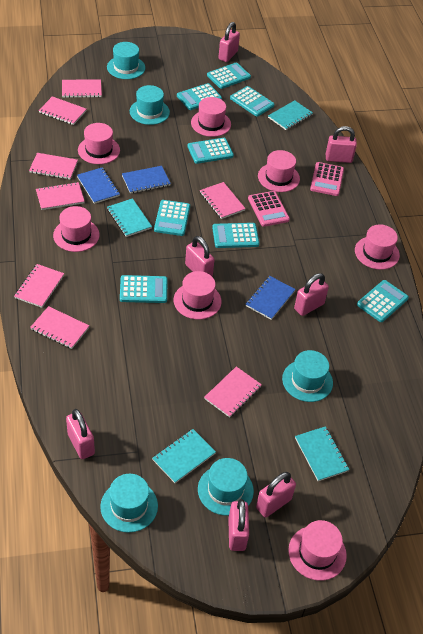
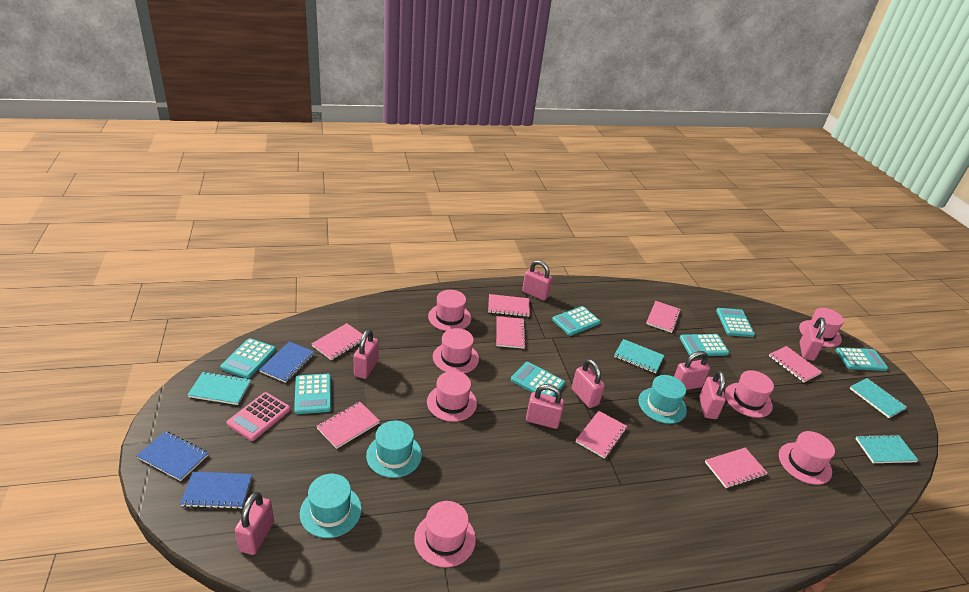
pink calculator: [248,191,290,227] [310,162,344,196] = 2 -> [227,392,290,441] = 1
pink padlock: [66,409,95,459] [185,236,215,276] [218,22,240,62] [228,499,249,551] [256,472,296,518] [294,273,329,316] [326,126,357,163] = 7 -> [235,492,274,555] [353,329,379,379] [522,260,553,301] [526,384,564,429] [572,359,605,408] [674,351,710,390] [699,370,726,419] [800,317,826,361] = 8
turquoise calculator: [120,275,167,303] [154,200,190,236] [177,83,222,110] [187,138,234,164] [207,62,251,89] [212,223,259,248] [230,86,274,117] [357,280,409,322] = 8 -> [220,338,276,379] [294,374,331,414] [511,362,565,397] [552,306,601,336] [680,334,730,356] [716,308,755,337] [836,347,888,371] = 7
turquoise hat: [100,474,158,533] [107,42,145,79] [130,85,170,125] [198,458,254,516] [282,350,333,402] = 5 -> [300,474,362,538] [366,421,422,478] [639,375,687,424] = 3

